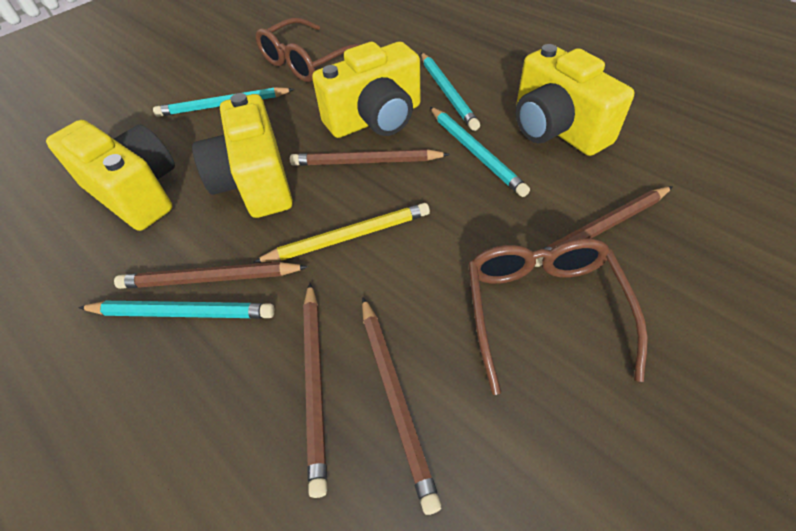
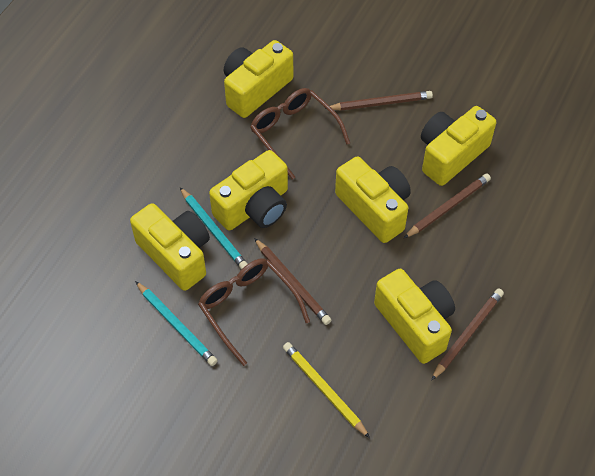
brown pencil: [114,262,308,289] [290,149,450,166] [303,283,327,498] [362,297,441,515] [535,186,673,267] = 5 -> [254,238,331,325] [325,91,433,111] [404,173,491,238] [431,289,504,381] = 4
turquoise pencil: [78,301,275,319] [153,87,294,117] [421,53,480,131] [430,107,530,197] = 4 -> [135,281,218,366] [180,187,248,270] = 2
yellow camera: [46,120,175,231] [192,93,293,218] [312,42,421,138] [516,44,635,156] = 4 -> [130,203,210,291] [209,150,288,231] [224,40,293,118] [335,156,411,243] [374,269,455,364] [421,106,496,186] = 6

